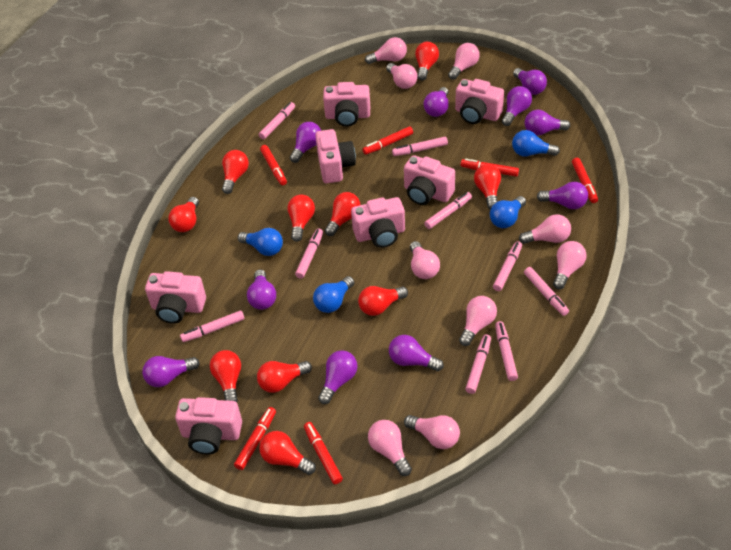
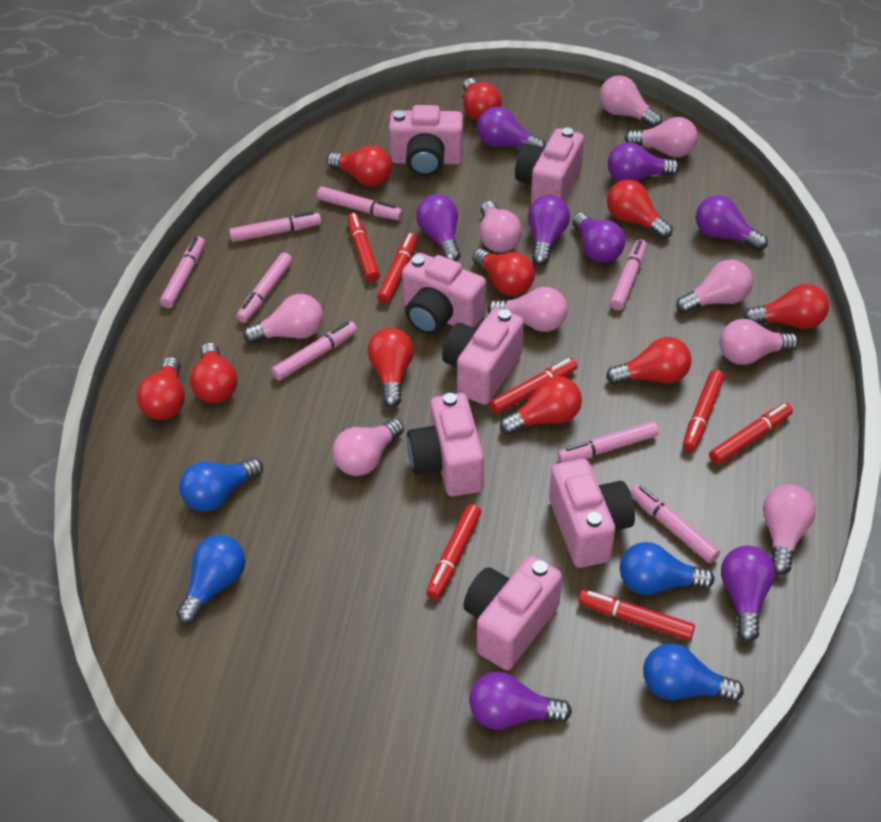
pink marker: [180,310,245,342] [259,102,295,139] [295,228,323,279] [392,137,448,156] [424,192,472,229] [466,334,491,394] [493,241,522,291] [495,321,518,381] [524,267,569,316] = 9 -> [160,236,205,308] [229,211,321,242] [236,252,292,323] [271,321,357,381] [317,187,403,220] [557,421,659,463] [610,239,647,310] [630,484,720,563] = 8
purple light bulb: [142,356,200,387] [247,270,276,310] [290,122,321,163] [318,350,358,404] [389,335,444,371] [424,87,449,117] [502,86,532,126] [513,68,547,95] [524,110,570,136] [537,182,588,209] = 10 -> [416,194,460,262] [469,672,572,730] [477,107,546,148] [528,195,570,265] [572,213,625,263] [608,142,679,181] [696,195,768,251] [721,546,775,642] = 8
red marker: [234,407,276,470] [260,145,287,185] [304,422,343,484] [362,126,413,155] [460,159,519,177] [572,158,598,203] = 6 -> [347,213,380,282] [377,233,418,304] [426,504,481,599] [490,358,578,414] [578,590,695,641] [683,369,724,451] [709,403,793,465] = 7

